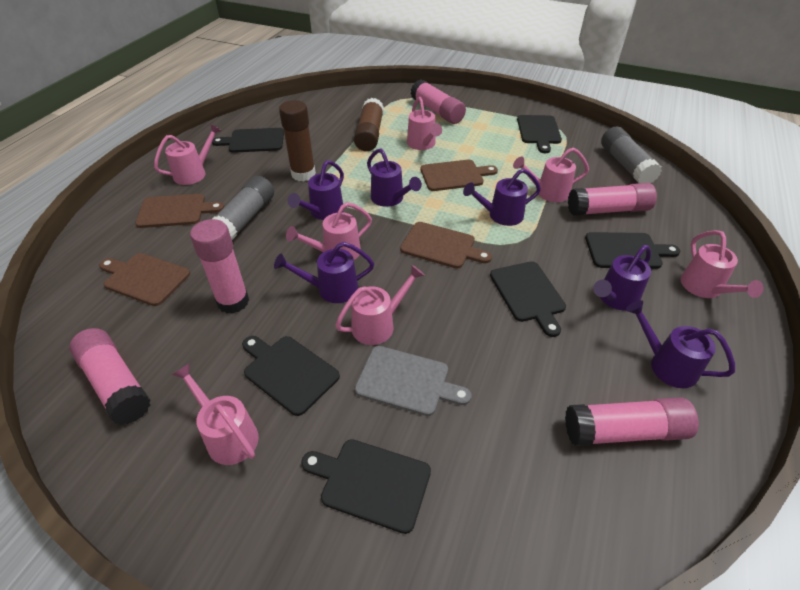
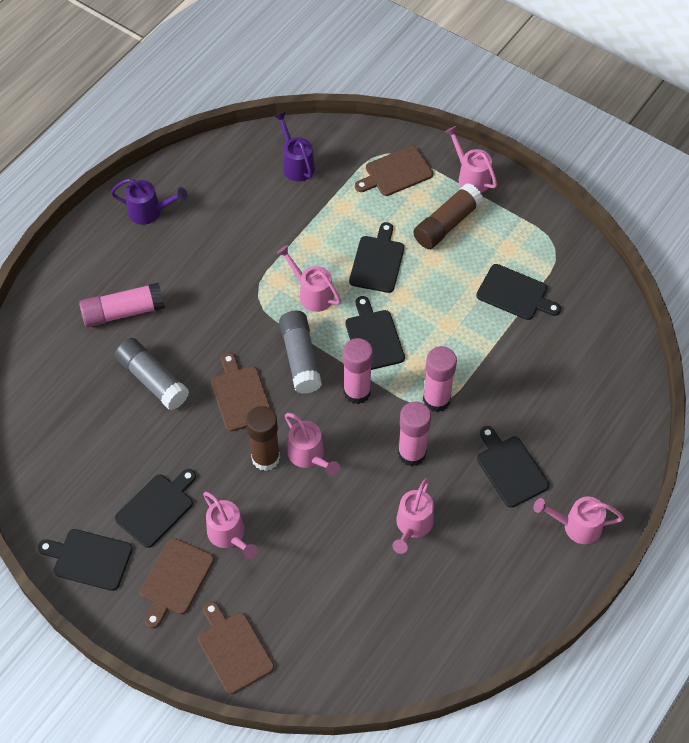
grey cutting board: [355,346,471,416] = 1 -> none = 0
pink glue stick: [69,328,151,425] [190,219,249,314] [411,80,466,124] [565,397,699,446] [568,183,657,216] = 5 -> [79,283,165,327] [343,338,373,404] [398,402,431,466] [423,346,457,412] = 4
pink watering can: [154,123,222,185] [172,363,259,465] [286,202,372,260] [335,265,425,345] [407,97,442,150] [513,148,589,202] [681,230,763,298] = 7 -> [203,492,258,559] [277,245,341,312] [285,413,340,476] [393,478,434,554] [445,126,497,193] [534,497,624,544] = 6
purple watering can: [274,242,374,303] [288,160,344,220] [367,149,422,207] [463,168,541,226] [593,245,651,310] [626,300,735,388] = 6 -> [111,178,188,225] [274,112,315,182] = 2

